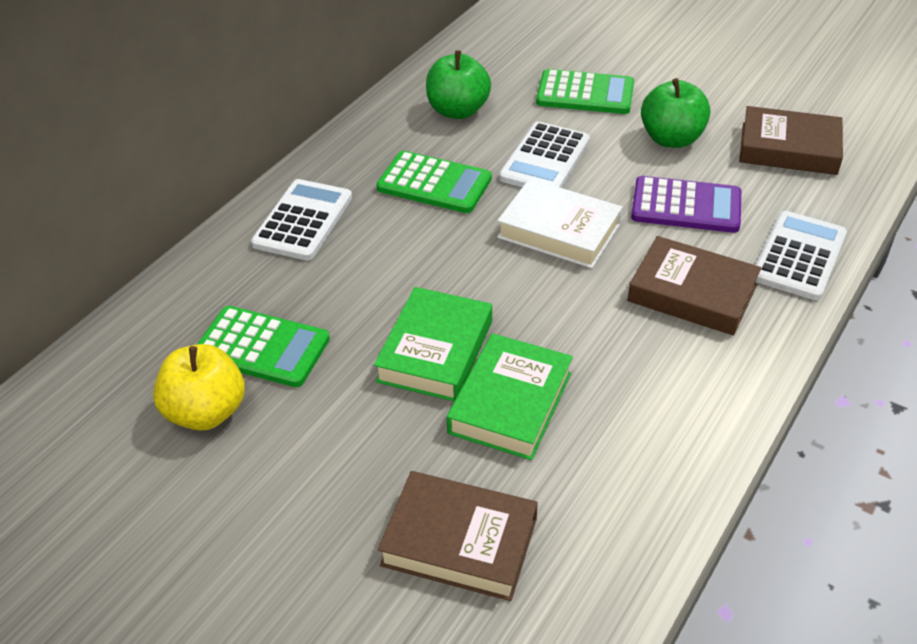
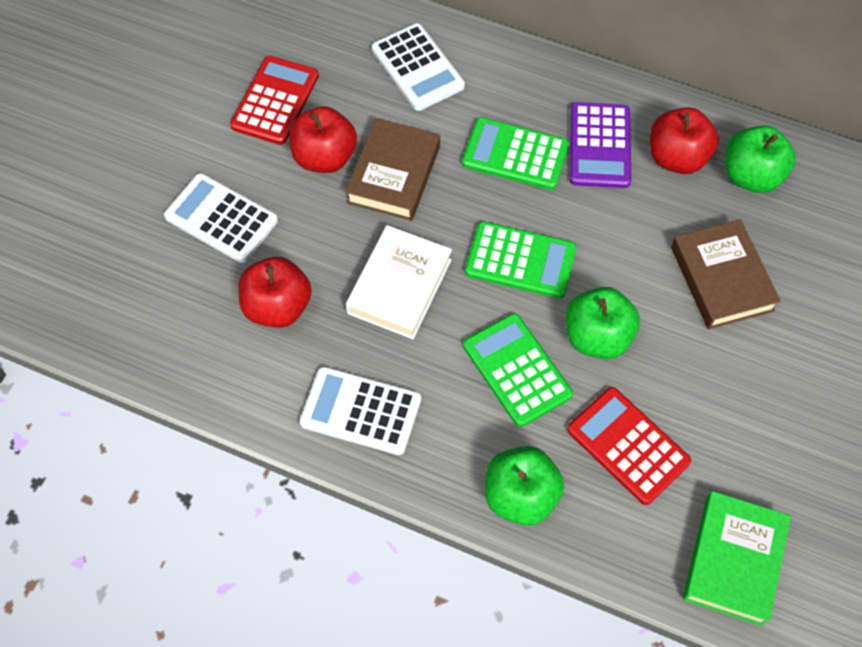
brown book: [378,471,538,601] [627,236,761,336] [739,106,843,175] = 3 -> [346,118,440,221] [671,219,781,329] = 2
green apple: [426,50,491,119] [641,78,711,148] = 2 -> [485,446,564,526] [566,287,640,359] [725,126,796,193] = 3
green book: [374,287,492,402] [447,333,573,460] = 2 -> [683,491,791,626] = 1
red apple: none = 0 -> [238,257,312,328] [289,107,357,173] [650,107,719,174] = 3
red calculator: none = 0 -> [230,56,319,145] [567,387,691,505] = 2
yellow apple: [153,344,245,431] = 1 -> none = 0

